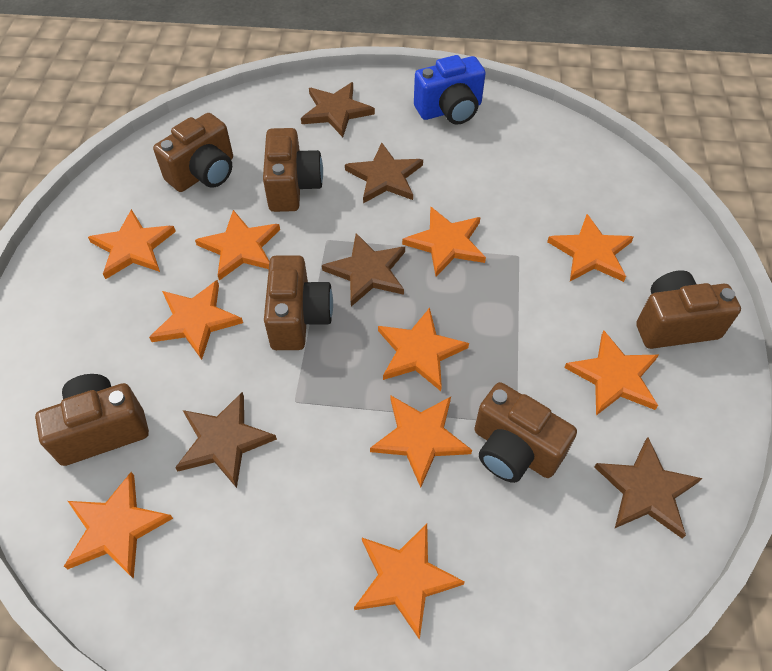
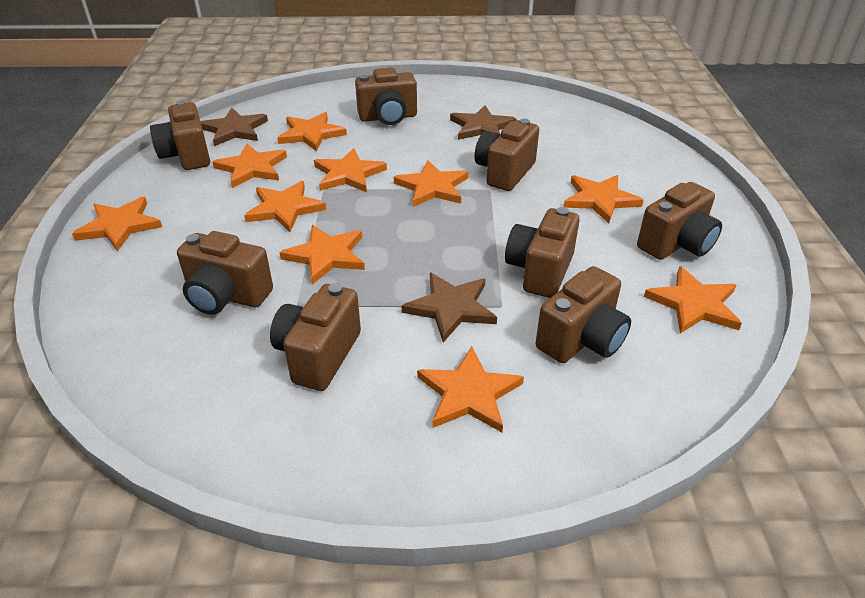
blue camera: [414,55,486,125] = 1 -> none = 0
brown camera: [35,374,149,466] [153,113,233,192] [263,128,323,212] [264,255,333,350] [474,382,577,483] [636,270,741,349] = 6 -> [150,100,210,170] [177,231,273,315] [270,283,361,391] [355,67,417,125] [475,118,539,191] [505,207,580,298] [536,266,631,363] [637,182,722,260] = 8
brown star: [175,392,277,488] [301,82,375,137] [322,233,405,307] [345,142,423,203] [594,437,703,539] = 5 -> [201,108,268,146] [402,273,497,342] [450,105,516,140] = 3

